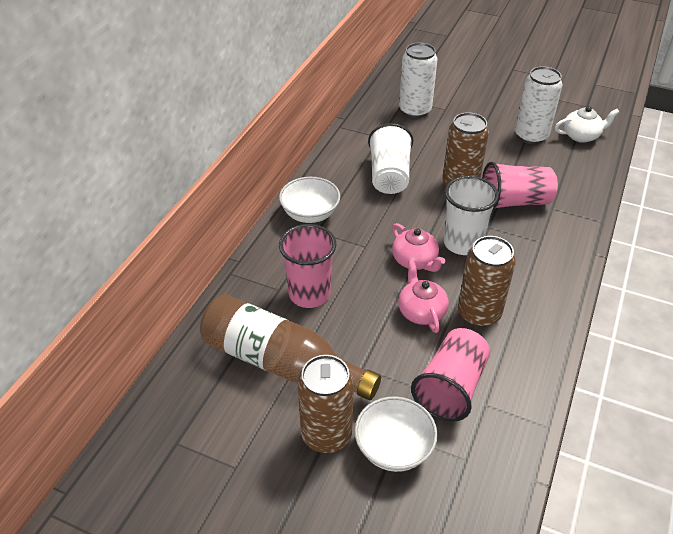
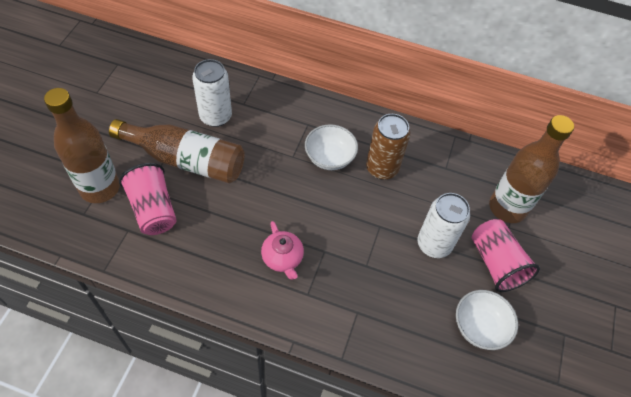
brown bottle: [200,294,381,400] = 1 -> [44,88,120,203] [109,119,245,183] [489,115,574,223] = 3
brown can: [298,355,354,453] [442,112,489,186] [458,236,516,327] = 3 -> [366,114,410,180] = 1
pink cup: [279,224,336,308] [411,328,490,422] [482,162,558,210] = 3 -> [119,163,177,235] [472,219,540,292] = 2
pink teapot: [392,223,446,272] [398,259,449,333] = 2 -> [261,221,304,280] = 1
white cup: [368,123,413,194] [444,176,499,255] = 2 -> none = 0
white teapot: [555,106,619,143] = 1 -> none = 0

